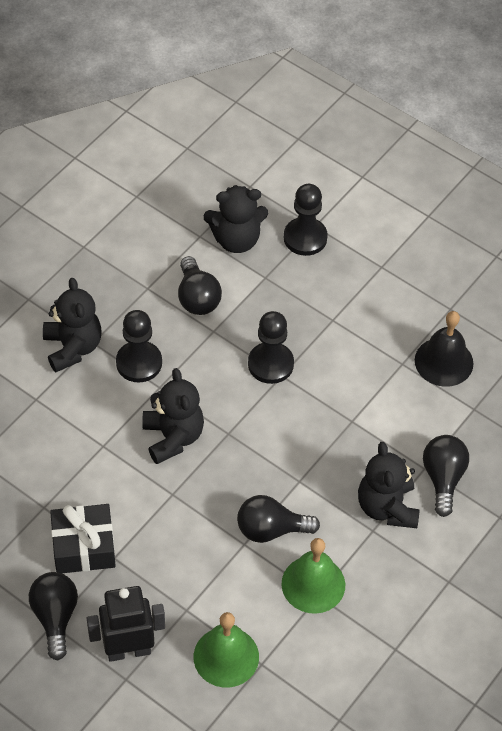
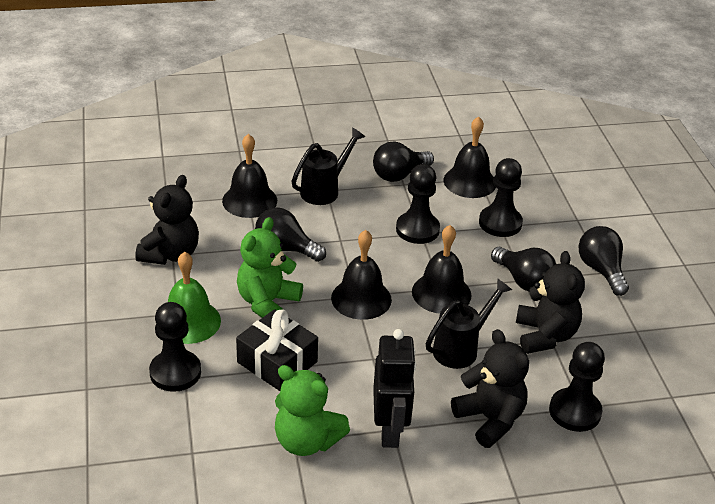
black bell: [415,311,473,387] = 1 -> [222,134,277,218] [331,230,392,320] [412,225,472,314] [443,116,496,198] = 4
black pawn: [116,310,162,382] [248,311,294,384] [284,184,328,256] = 3 -> [149,302,201,392] [396,164,440,244] [479,158,523,237] [549,342,605,432] = 4
black teddy bear: [43,278,102,372] [142,368,204,464] [204,185,268,253] [358,442,420,528] = 4 -> [135,175,199,265] [451,329,529,448] [516,251,585,354] = 3
black watering can: none = 0 -> [291,128,365,205] [426,278,512,369] = 2
green bell: [194,612,259,688] [282,538,345,614] = 2 -> [168,252,221,344] = 1
green teddy bear: none = 0 -> [237,217,303,318] [275,365,350,456] = 2

